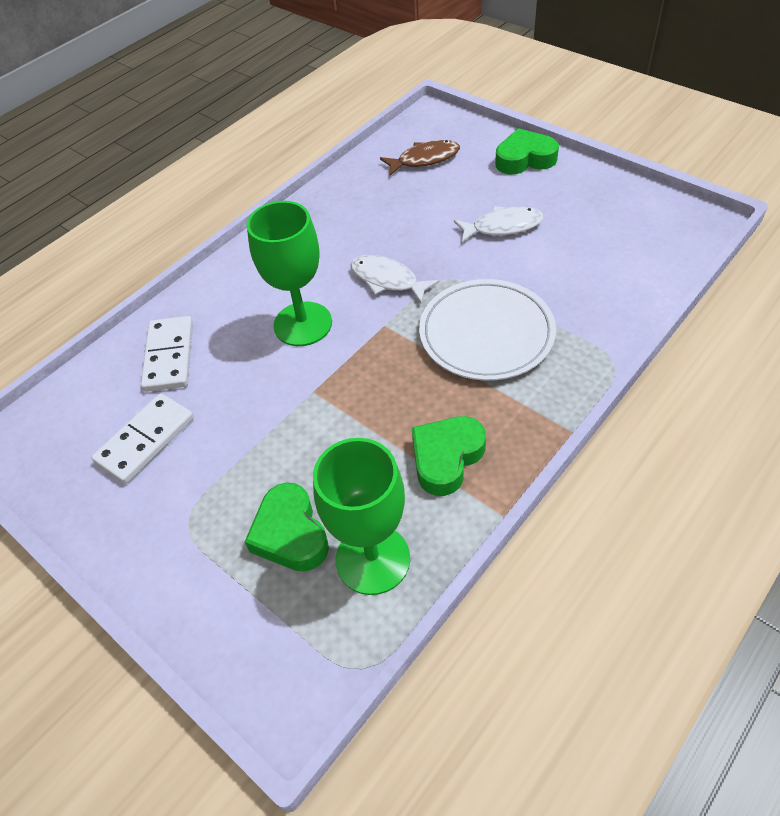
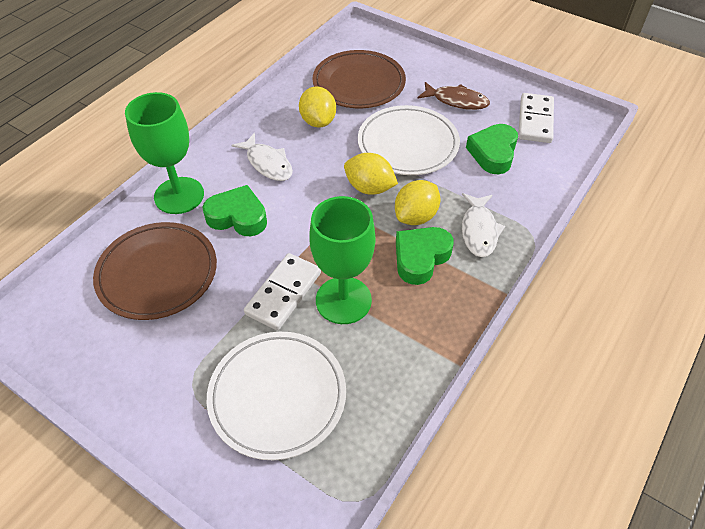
brown plate: none = 0 -> [93,222,217,320] [313,50,406,108] = 2
white plate: [419,279,556,381] = 1 -> [207,332,346,460] [358,105,460,175] = 2
yellow lemon: none = 0 -> [299,87,336,128] [344,153,398,195] [395,180,440,225] = 3

